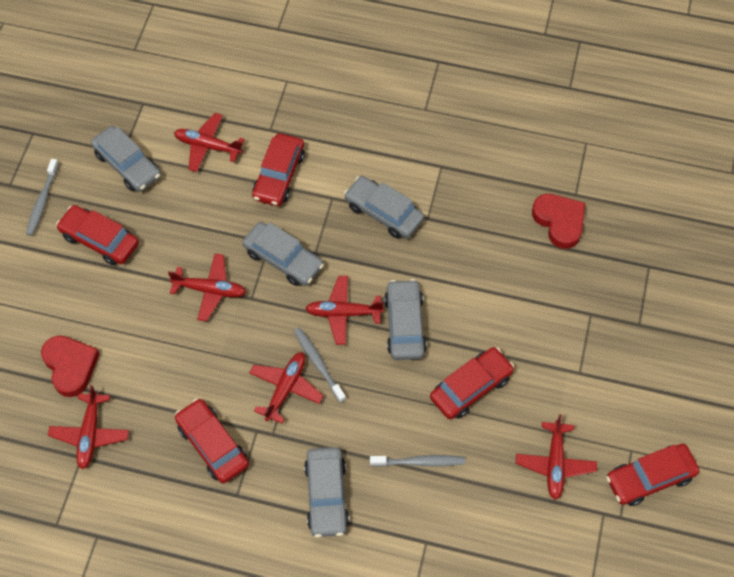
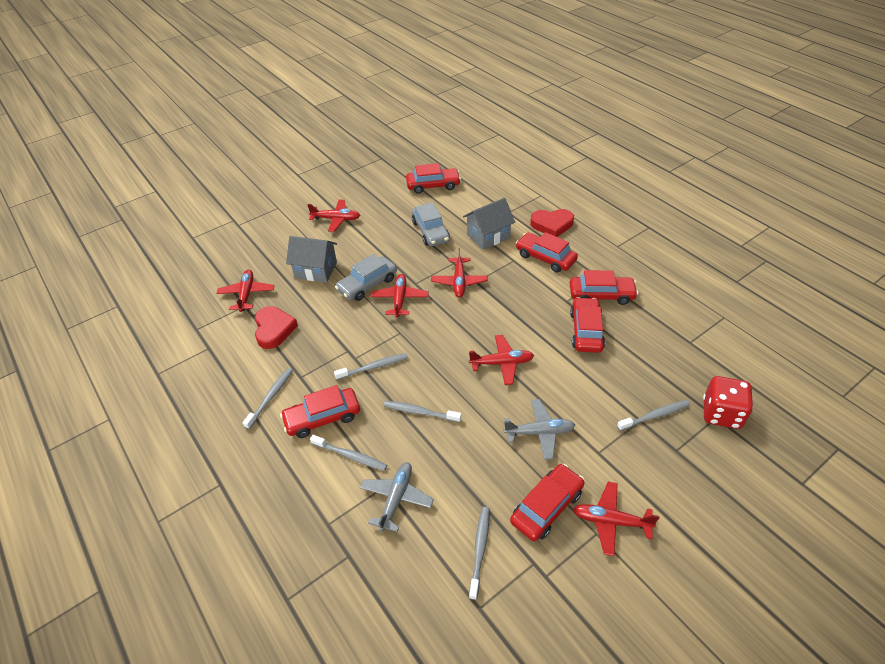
grey car: [91,126,161,192] [242,222,324,286] [304,447,349,537] [344,176,424,239] [384,279,427,360] = 5 -> [335,254,397,301] [412,202,450,246] = 2
grey house: none = 0 -> [286,236,337,282] [463,198,515,250] = 2
grey plane: none = 0 -> [360,462,434,532] [504,399,575,460] = 2
grey toothbrush: [26,159,59,236] [294,328,346,403] [370,455,465,467] = 3 -> [243,368,293,429] [310,435,387,471] [334,353,408,380] [383,401,461,422] [469,507,490,600] [617,400,690,431] = 6
red car: [56,205,139,265] [175,398,249,483] [252,133,305,206] [430,347,514,419] [606,444,700,506] = 5 -> [280,385,360,438] [406,163,461,194] [510,464,585,541] [516,232,578,272] [569,270,638,305] [570,297,605,353] = 6
red dice: none = 0 -> [703,376,753,429] = 1

